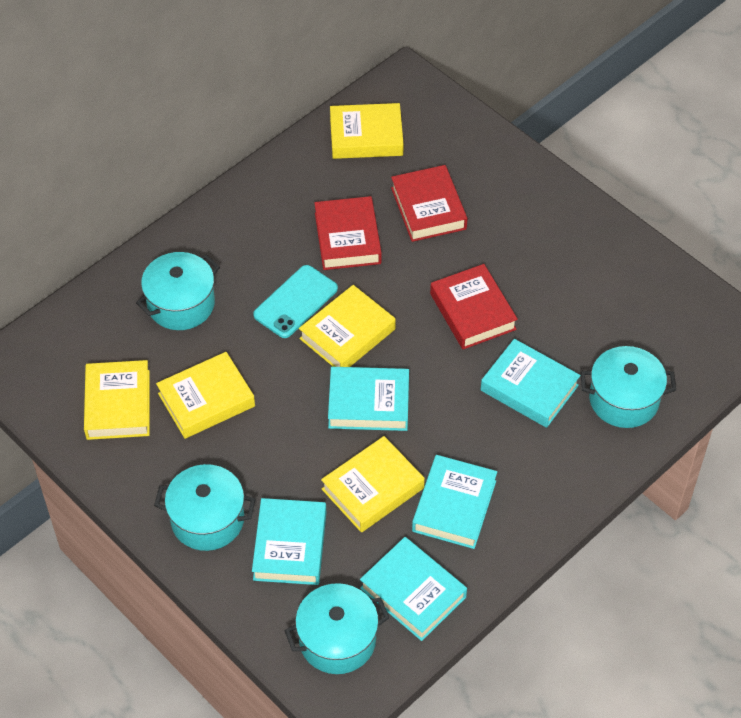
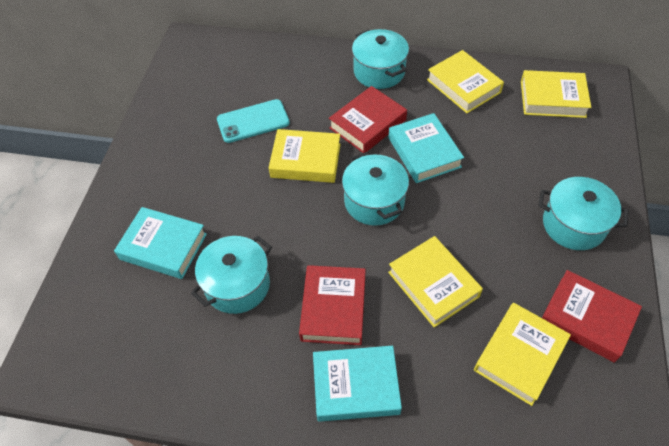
turquoise book: [252,498,326,585] [328,367,409,431] [360,537,467,641] [412,455,497,549] [481,339,581,428] = 5 -> [114,207,207,279] [313,346,402,422] [388,113,464,183] = 3

